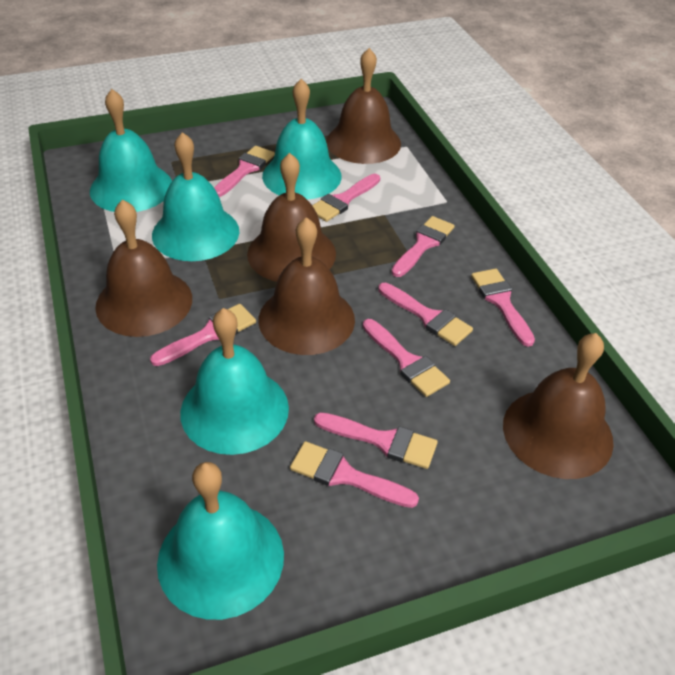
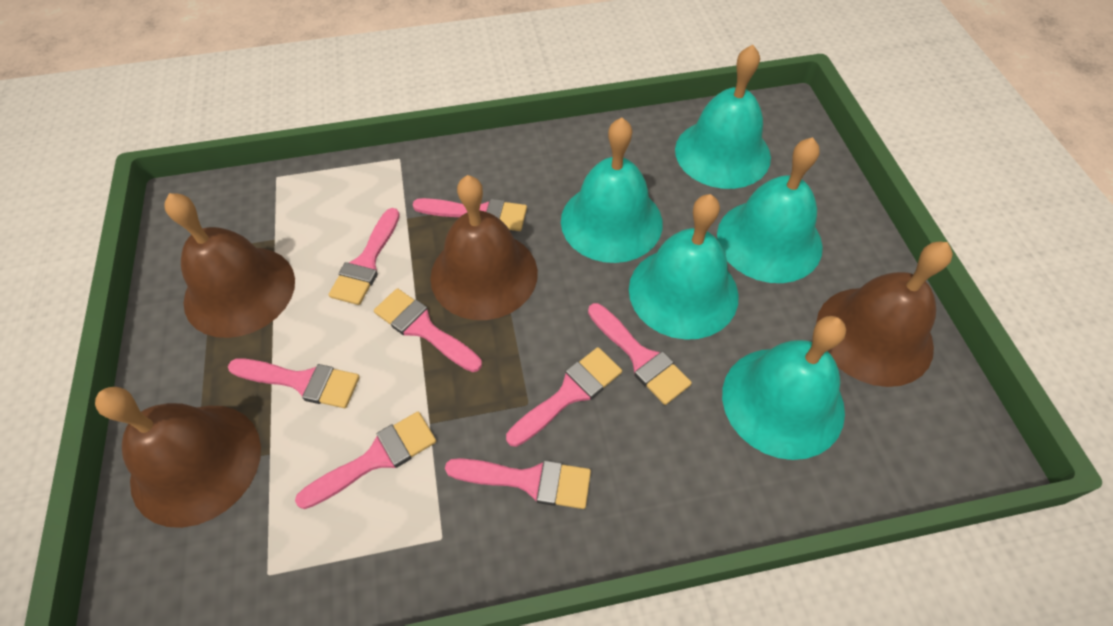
brown bell: [95,199,192,337] [247,153,336,282] [258,217,355,355] [326,48,401,164] [503,333,614,479] = 5 -> [95,387,261,528] [164,193,295,338] [430,175,538,320] [816,242,953,387] = 4
pink brush: [150,304,256,366] [214,146,275,197] [290,441,419,508] [312,174,380,222] [314,412,438,469] [363,319,450,397] [378,283,473,346] [391,216,455,277] [471,268,535,347] = 9 -> [228,358,360,408] [295,412,436,509] [328,208,400,305] [374,288,482,372] [412,198,527,231] [445,458,591,509] [506,347,622,447] [588,303,692,405] = 8

